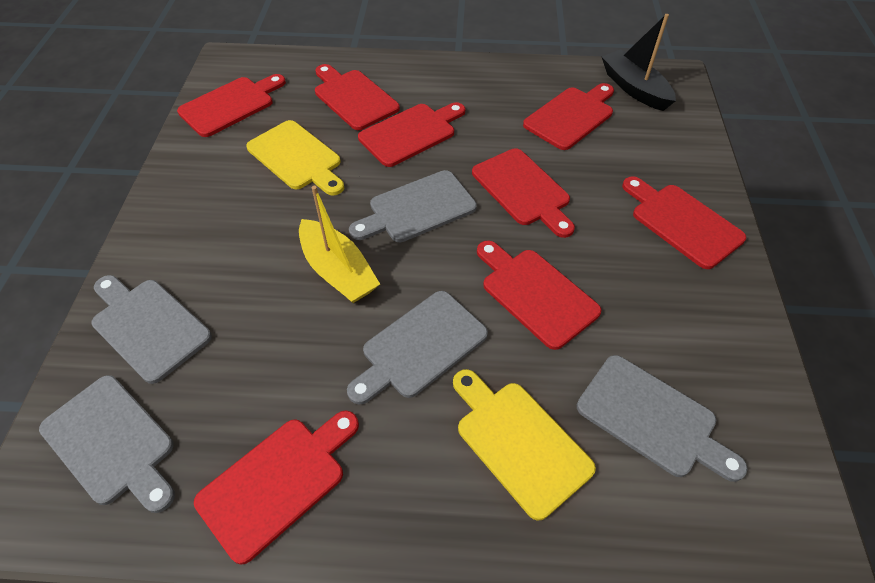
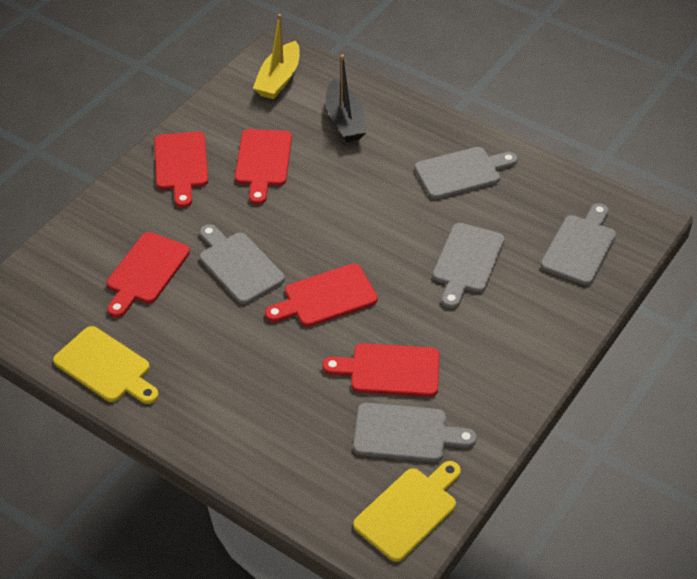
red cutting board: [177,74,286,137] [194,411,359,565] [315,64,400,130] [358,102,465,167] [472,148,575,238] [477,241,601,350] [523,83,614,150] [622,176,746,269] = 8 -> [107,232,190,318] [154,131,208,208] [235,129,292,205] [265,263,378,327] [322,343,440,397] = 5

